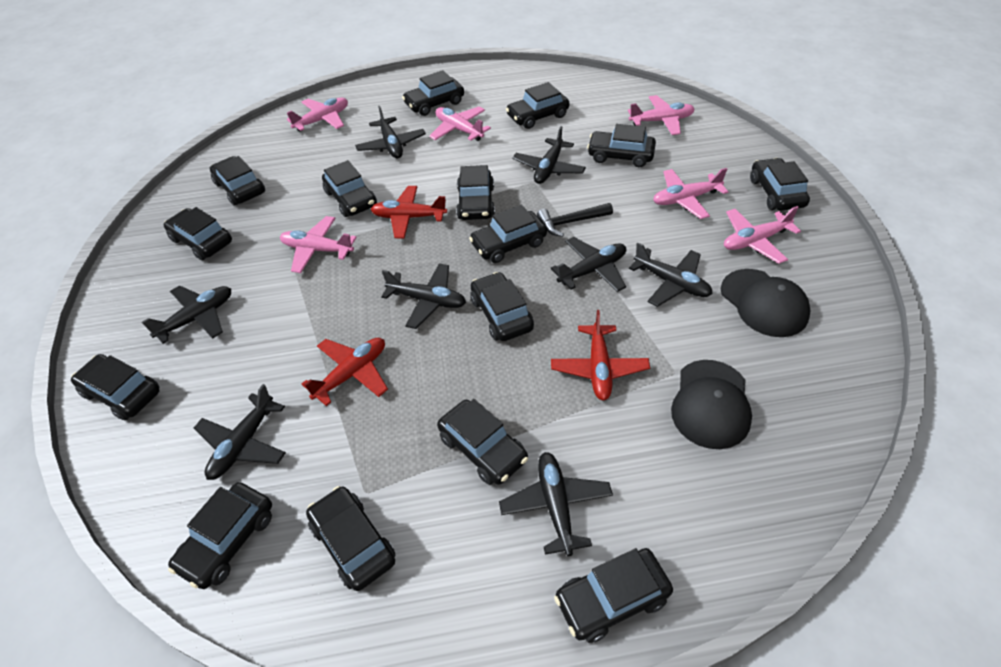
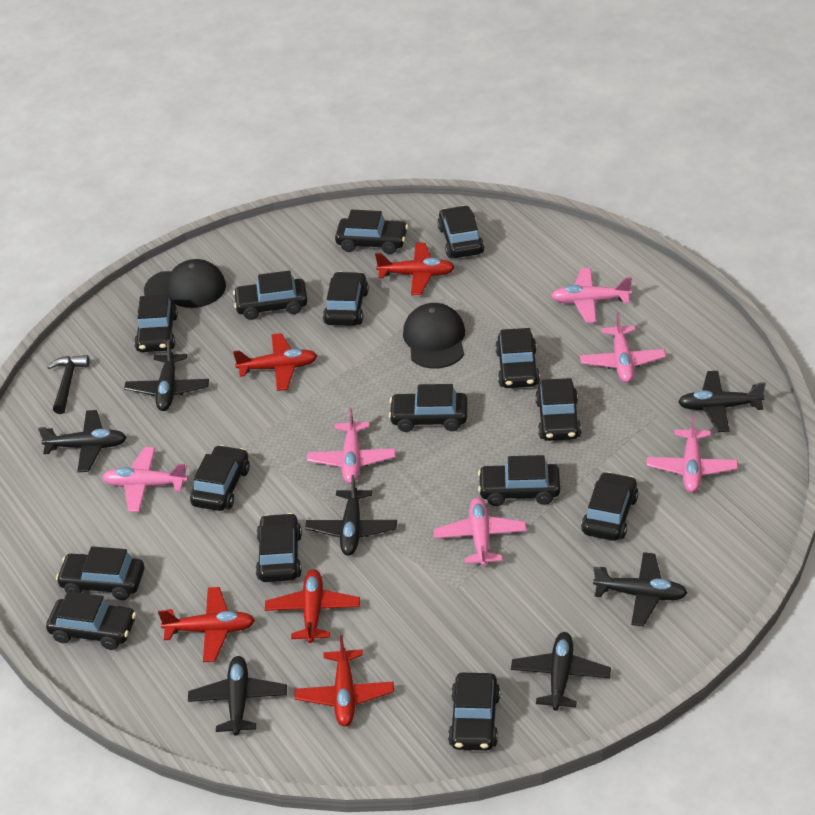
black plane: [142,286,231,344] [194,384,286,480] [355,106,426,158] [381,263,466,329] [499,452,613,556] [513,126,586,184] [551,237,626,292] [629,243,713,307] = 8 -> [38,410,127,472] [124,340,209,411] [188,656,287,736] [305,475,397,556] [511,632,611,711] [593,552,688,626] [678,371,766,432] = 7
red plane: [302,338,388,406] [371,186,447,239] [551,310,650,400] = 3 -> [158,587,255,662] [233,333,317,391] [265,569,360,643] [295,635,394,727] [375,243,455,295] = 5

